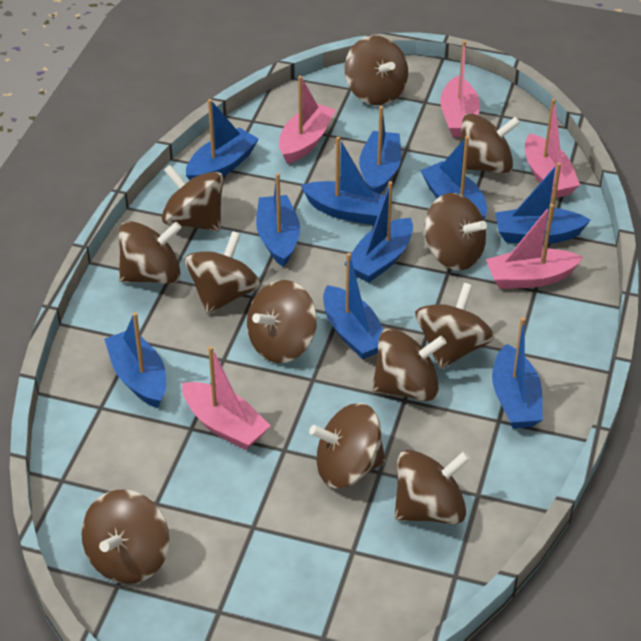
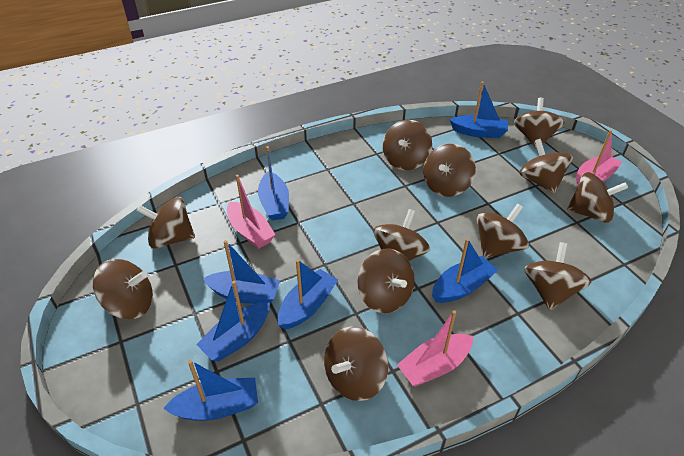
blue boat: [104,312,166,408] [186,99,259,180] [256,173,300,267] [301,137,384,225] [323,253,383,359] [344,181,413,283] [359,106,401,194] [420,136,487,220] [492,317,543,428] [495,162,590,244] = 10 -> [163,360,258,421] [196,281,270,362] [203,240,280,304] [258,146,289,220] [278,259,338,329] [432,238,498,303] [449,81,508,138] = 7
pink boat: [182,346,271,450] [279,76,336,164] [440,40,480,137] [486,204,583,289] [525,98,580,198] = 5 -> [227,175,276,249] [397,310,473,386] [576,130,622,187] = 3

